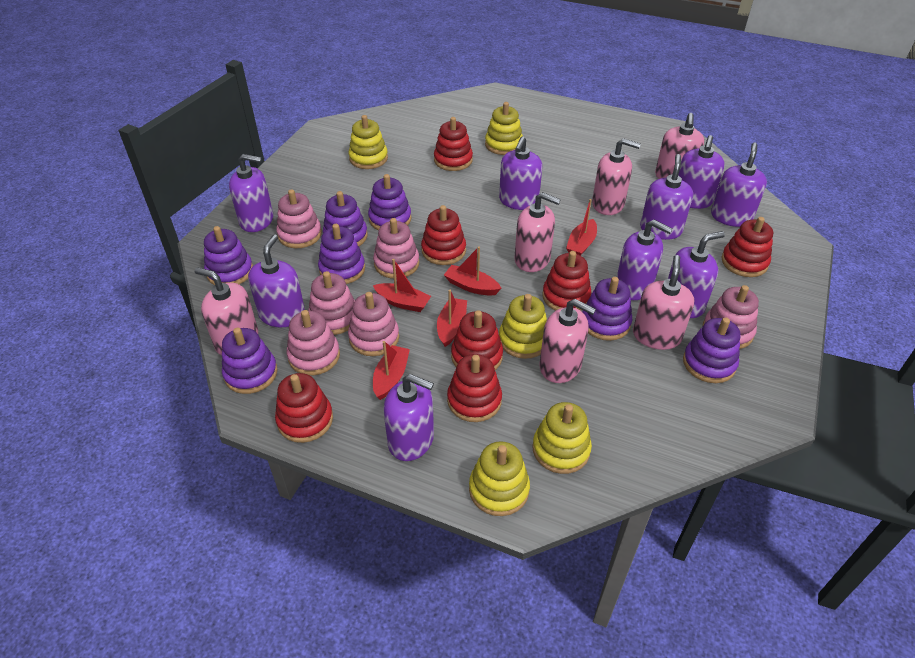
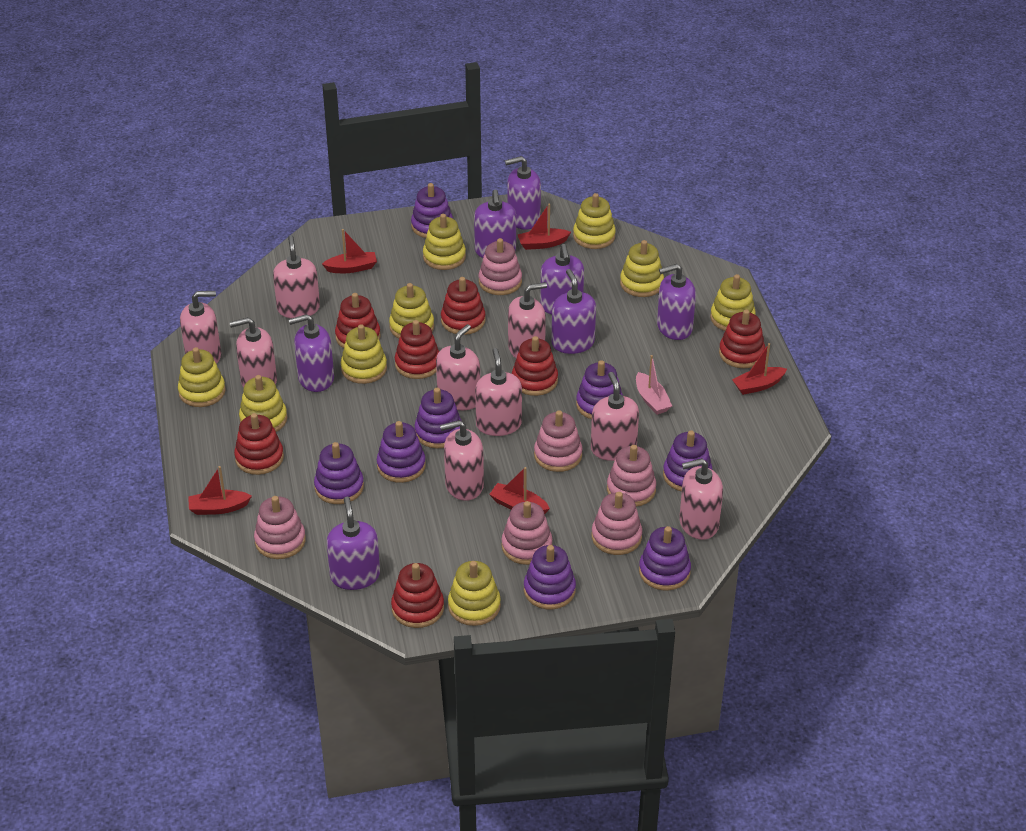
pink boat: none = 0 -> [636,355,672,415] = 1
pink soap dispenser: [195,267,258,355] [514,192,561,272] [540,299,596,383] [592,138,641,215] [633,255,694,350] [655,113,704,179] = 6 -> [180,291,221,364] [230,317,277,387] [273,235,320,318] [436,324,480,410] [440,420,484,501] [475,348,522,436] [508,282,547,359] [591,372,639,461] [679,458,723,540] = 9
purple soap dispenser: [229,154,273,232] [248,234,305,327] [384,374,434,461] [499,136,542,210] [617,220,673,300] [640,154,693,240] [668,231,725,318] [678,135,725,209] [711,143,767,227] = 9 -> [288,314,334,392] [327,497,380,590] [474,190,516,258] [505,156,541,230] [540,244,584,315] [551,269,596,354] [657,264,696,340] = 7
purple stacking toy: [204,226,253,285] [222,328,277,394] [318,224,365,284] [323,191,368,246] [368,174,412,230] [582,277,632,341] [683,317,741,383] = 7 -> [314,442,364,504] [377,421,426,483] [411,183,453,238] [414,388,461,449] [524,545,576,609] [576,360,623,419] [639,526,691,591] [663,430,712,491] = 8
yellow stacking toy: [349,115,388,169] [469,441,530,516] [485,102,523,155] [499,294,547,359] [532,402,592,474] = 5 -> [178,347,226,407] [239,375,287,432] [341,324,387,384] [389,283,434,338] [423,214,466,270] [448,561,501,626] [573,193,616,249] [620,240,664,297] [710,274,756,331] = 9

